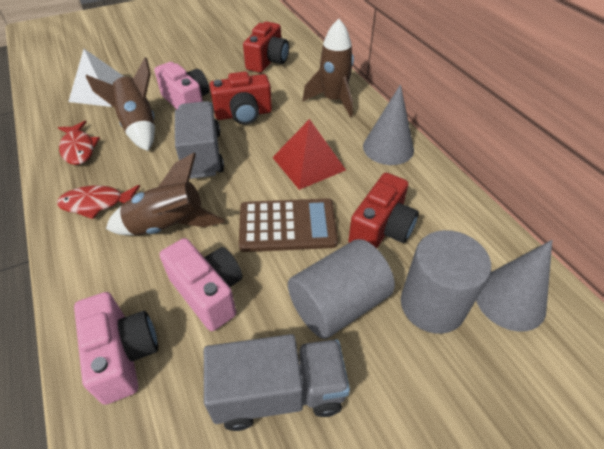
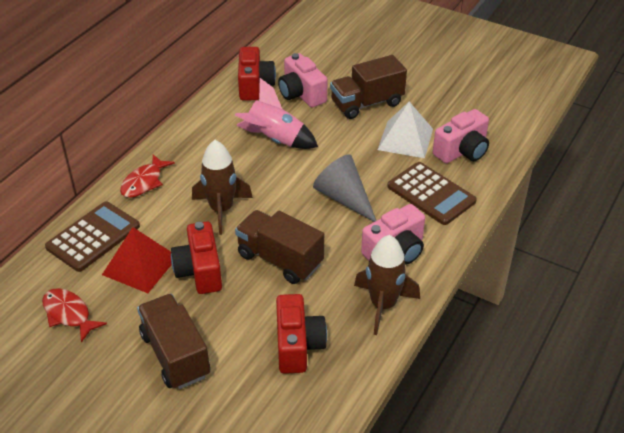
brown calculator: [239,198,338,252] = 1 -> [45,201,140,272] [387,162,477,225] = 2
brown rocket: [86,57,155,151] [106,153,225,235] [303,19,354,117] = 3 -> [192,140,253,235] [354,235,420,335] = 2
brown truck: none = 0 -> [137,294,210,389] [235,210,324,284] [330,55,407,119] = 3
grey cone: [363,84,414,165] [476,240,552,331] = 2 -> [313,155,377,222] = 1
grey cylinder: [288,239,395,339] [401,230,491,334] = 2 -> none = 0
grey truck: [175,101,224,179] [204,334,350,431] = 2 -> none = 0
pink rocket: none = 0 -> [235,78,318,149] = 1

